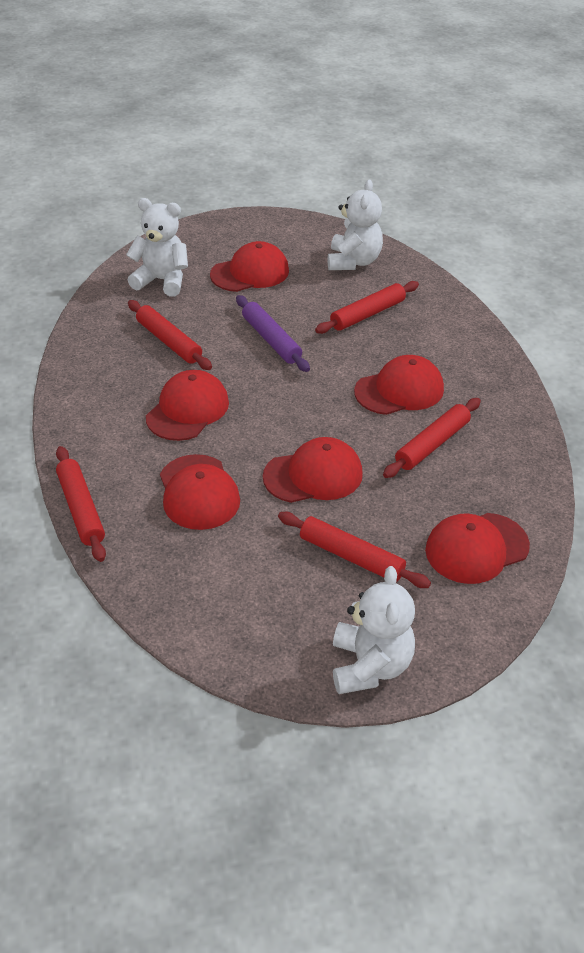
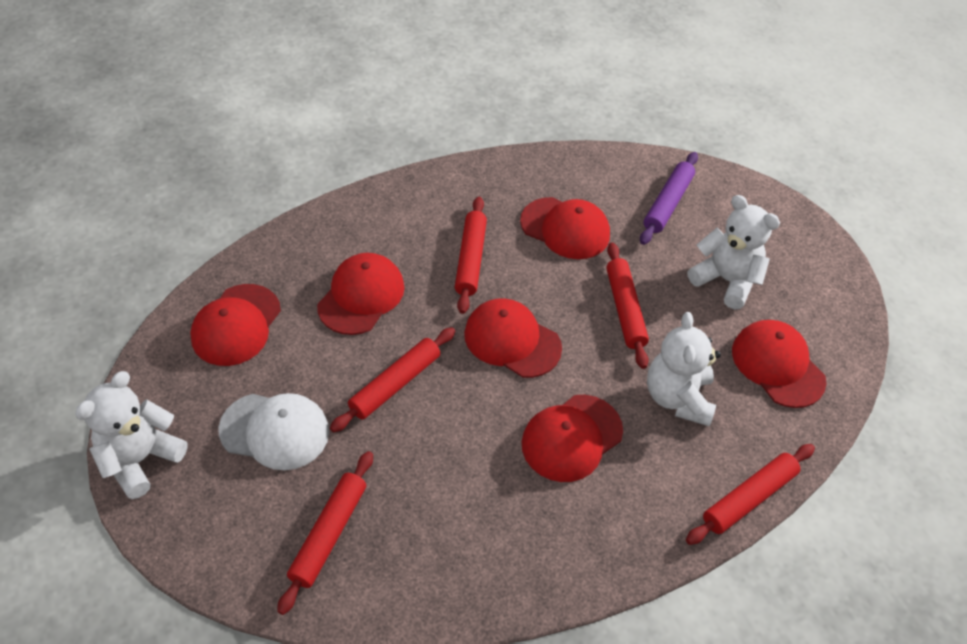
white cap: none = 0 -> [218,393,329,470] = 1

